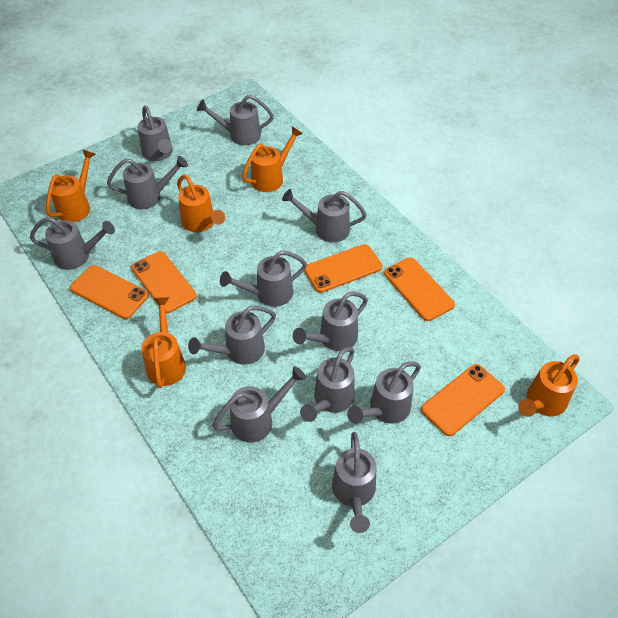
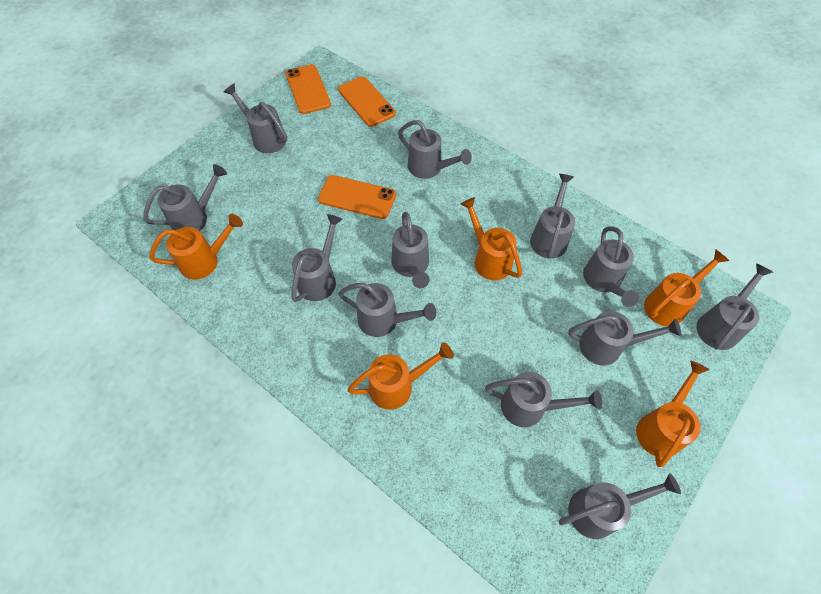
orange phone: [70,265,149,319] [131,251,197,313] [304,244,382,293] [384,257,455,321] [421,364,505,436] = 5 -> [285,64,331,114] [318,175,396,219] [338,76,396,127] = 3

